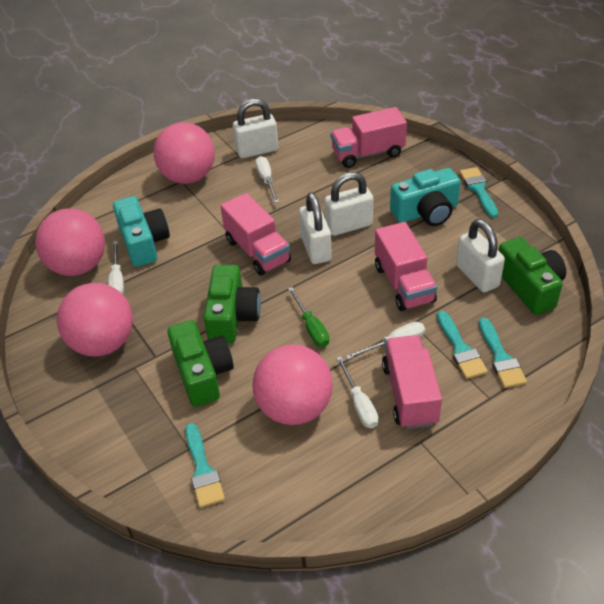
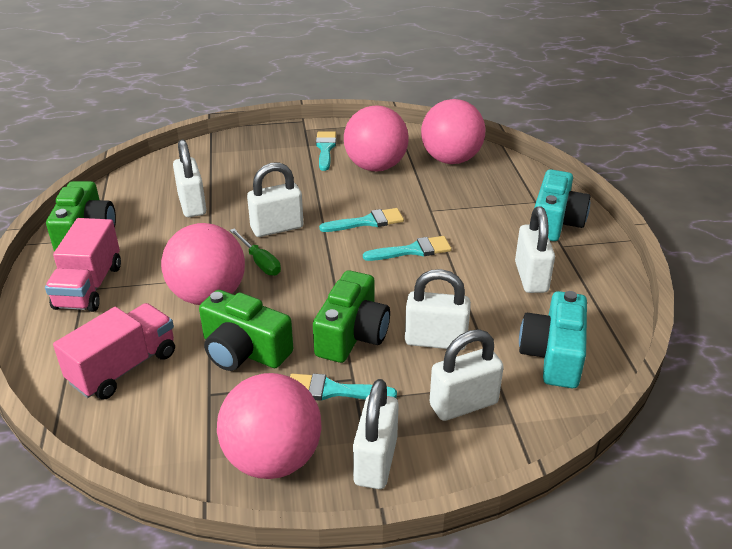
pink truck: [220,193,291,276] [331,107,407,168] [375,222,437,311] [382,335,442,429] = 4 -> [45,218,121,312] [53,303,175,399] = 2
white padlock: [233,99,278,158] [299,192,332,264] [324,172,373,236] [456,219,505,293] = 4 -> [173,139,206,217] [247,163,304,237] [353,379,399,489] [405,269,471,350] [430,329,504,421] [515,206,555,293] = 6
white screwdriver: [108,241,124,294] [255,156,279,203] [336,356,379,428] [346,322,425,360] = 4 -> none = 0

